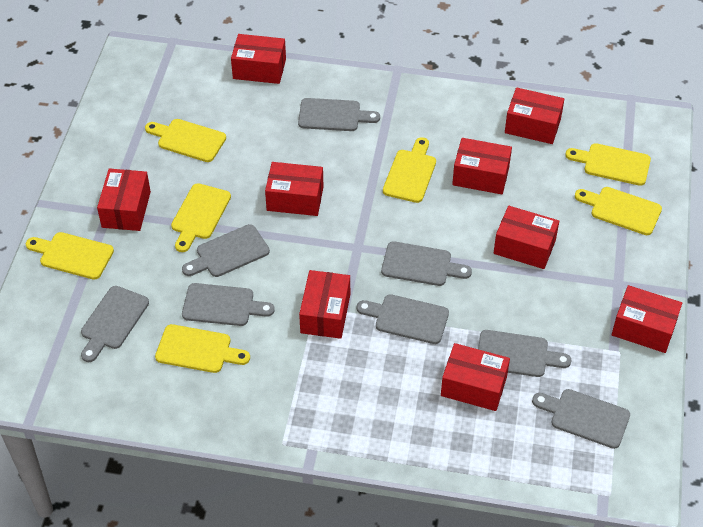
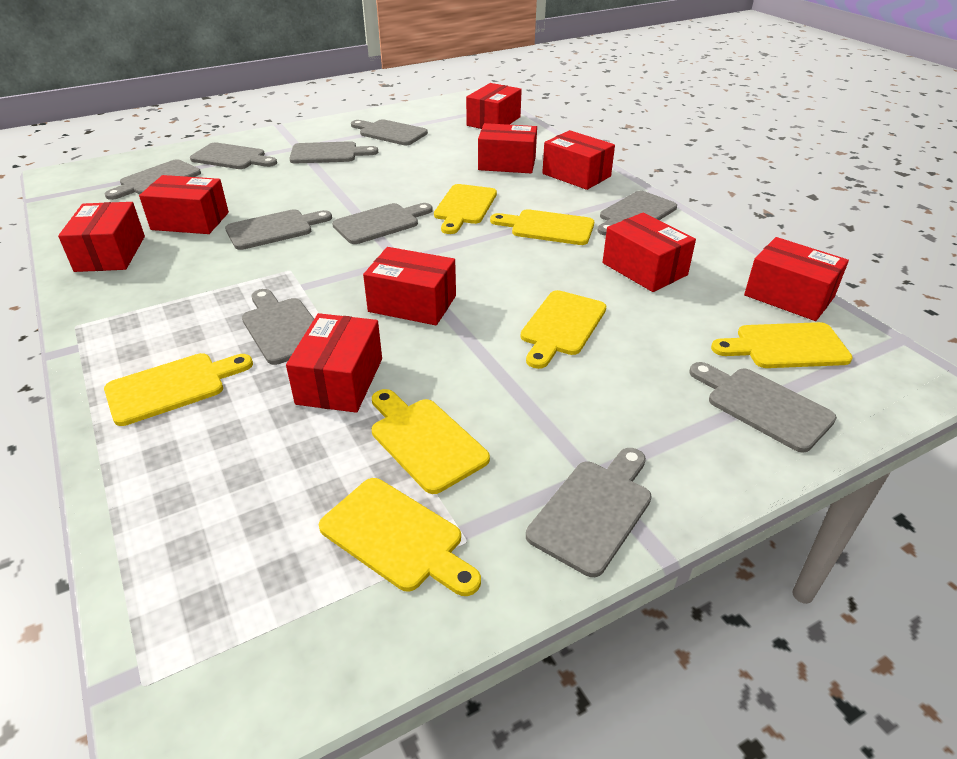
grey cutting board: [81,286,149,362] [182,224,270,277] [182,283,275,326] [298,98,380,131] [357,294,449,344] [381,241,472,286] [478,330,571,377] [532,389,630,449] = 8 -> [105,159,201,200] [190,142,277,169] [225,209,332,250] [242,289,314,365] [289,141,378,164] [332,203,433,244] [351,119,428,145] [526,448,652,577] [597,191,677,236] [689,362,837,452] = 10

